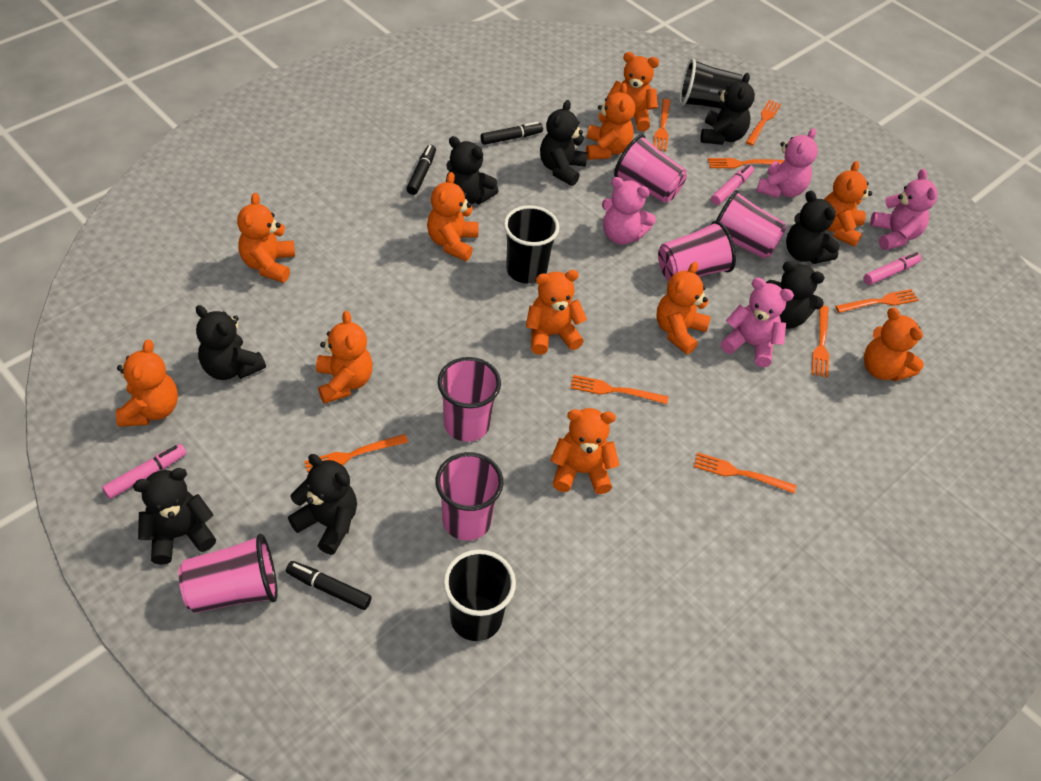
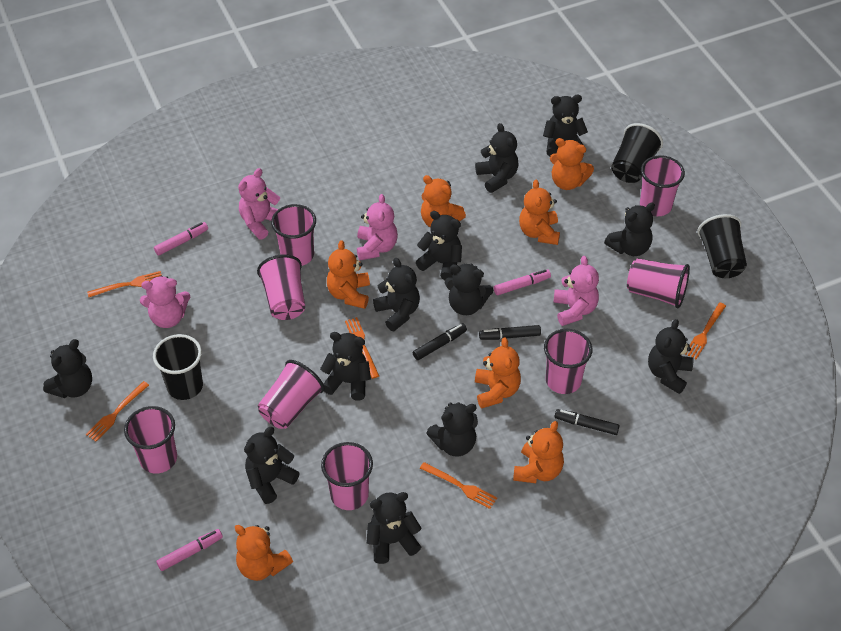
black teddy bear: [133,468,216,565] [196,305,266,380] [288,454,357,555] [446,136,498,205] [540,100,588,186] [700,73,755,145] [766,261,825,329] [786,190,840,264] = 8 -> [43,339,92,398] [244,427,300,504] [320,332,371,400] [366,492,422,564] [373,258,420,331] [416,211,462,280] [426,402,478,457] [445,263,493,315] [475,123,519,193] [543,95,588,156] [604,202,655,256] [648,319,694,394] = 12
orange fork: [304,434,408,472] [571,375,668,404] [653,99,670,151] [694,452,796,494] [708,158,785,169] [746,100,781,146] [812,305,829,378] [835,289,919,313] = 8 -> [86,381,149,441] [87,271,162,297] [345,317,379,379] [420,462,497,509] [685,302,726,359] = 5
orange teddy bear: [116,339,178,427] [237,193,295,283] [316,311,372,404] [427,172,479,261] [526,270,587,355] [550,408,619,494] [586,83,635,160] [607,52,659,131] [656,262,711,354] [824,161,872,247] [864,307,924,381] = 11 -> [235,525,293,581] [327,240,370,309] [421,175,466,227] [475,337,521,408] [513,421,564,483] [519,179,560,245] [550,138,594,190] = 7
pink cup: [179,534,278,613] [436,452,503,541] [438,357,501,442] [614,134,687,203] [658,221,736,281] [716,190,787,259] = 6 -> [124,406,177,474] [257,254,305,320] [258,360,325,429] [271,204,316,266] [321,442,373,510] [544,329,592,394] [627,258,690,308] [640,155,685,216] = 8

